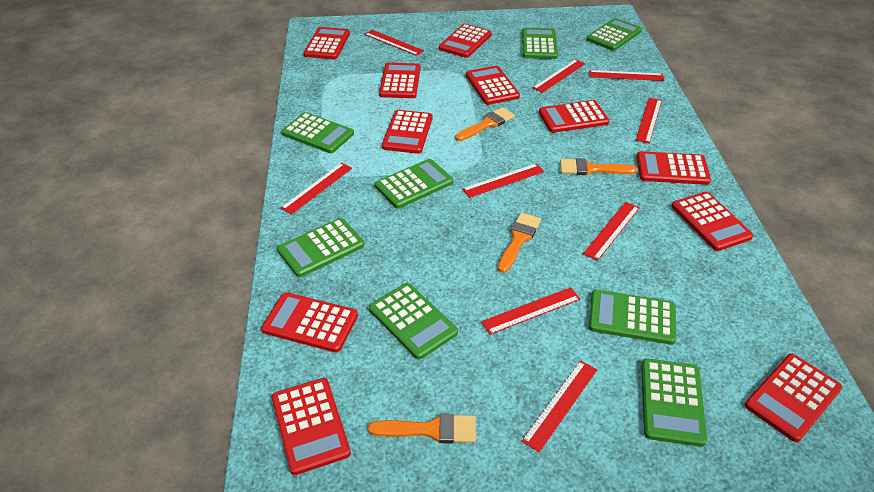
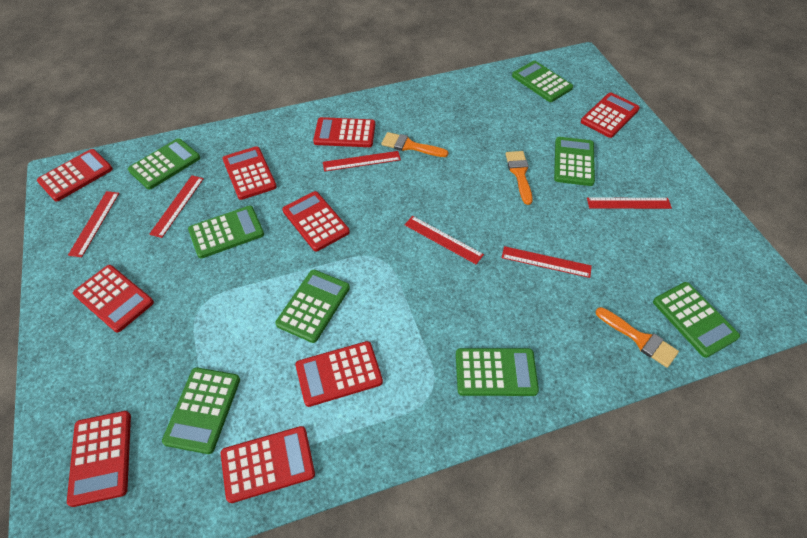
orange brush: [368,414,476,443] [455,107,515,141] [498,213,541,273] [560,158,638,175] = 4 -> [381,132,448,157] [506,151,533,205] [595,307,679,368] = 3
red calculator: [261,292,358,352] [272,378,351,475] [303,27,350,59] [379,63,420,98] [382,110,433,154] [439,24,492,58] [466,66,520,105] [539,100,609,133] [637,151,711,185] [671,192,753,251] [745,354,842,442] = 11 -> [37,149,113,202] [67,411,131,507] [73,265,154,333] [221,426,315,503] [223,146,277,200] [282,191,350,251] [295,341,383,407] [313,117,375,147] [581,92,640,138] = 9
red ruler: [281,163,352,215] [365,30,424,56] [462,163,544,198] [481,287,580,335] [522,360,597,452] [533,59,585,93] [583,202,639,261] [589,70,664,81] [635,98,662,143] = 9 -> [68,191,119,257] [149,175,204,238] [323,151,401,172] [404,216,484,264] [502,246,592,278] [587,198,672,209] = 6

